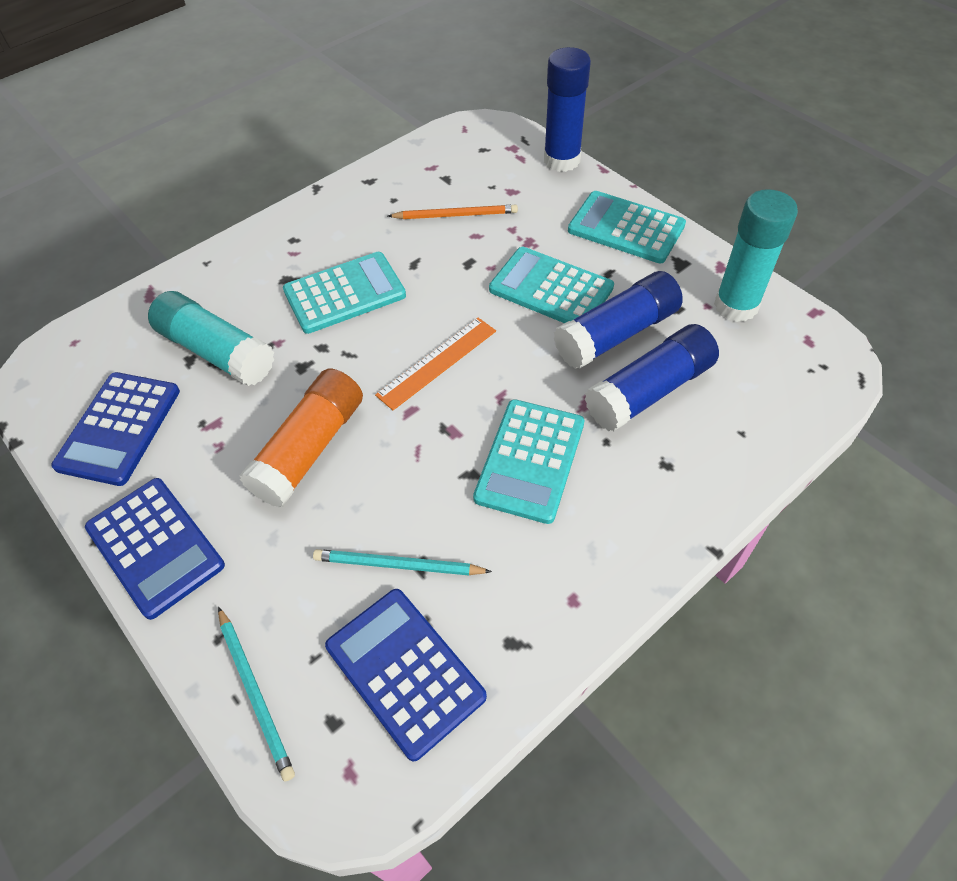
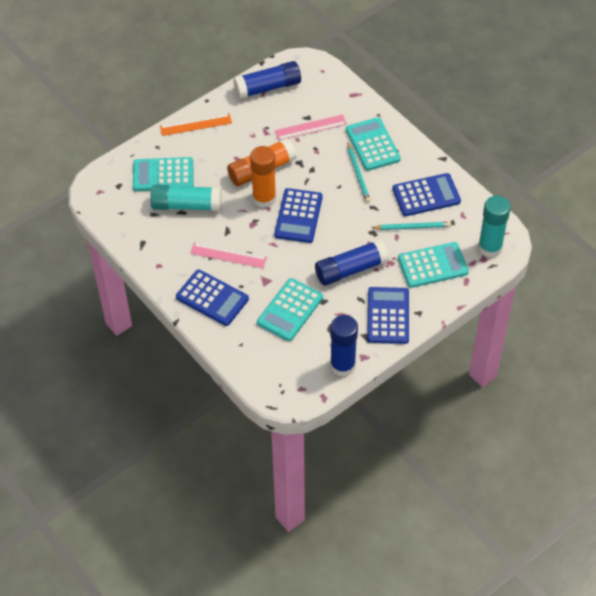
blue calculator: [51,372,180,486] [85,478,225,620] [325,589,487,761] = 3 -> [176,270,249,326] [274,188,323,243] [367,287,409,344] [392,173,461,216] = 4
orange glue stick: [239,368,363,508] = 1 -> [227,138,297,186] [250,146,276,208] = 2
orange pencil: [388,205,518,219] = 1 -> none = 0
pink ruler: none = 0 -> [190,242,267,268] [275,115,347,140] = 2

